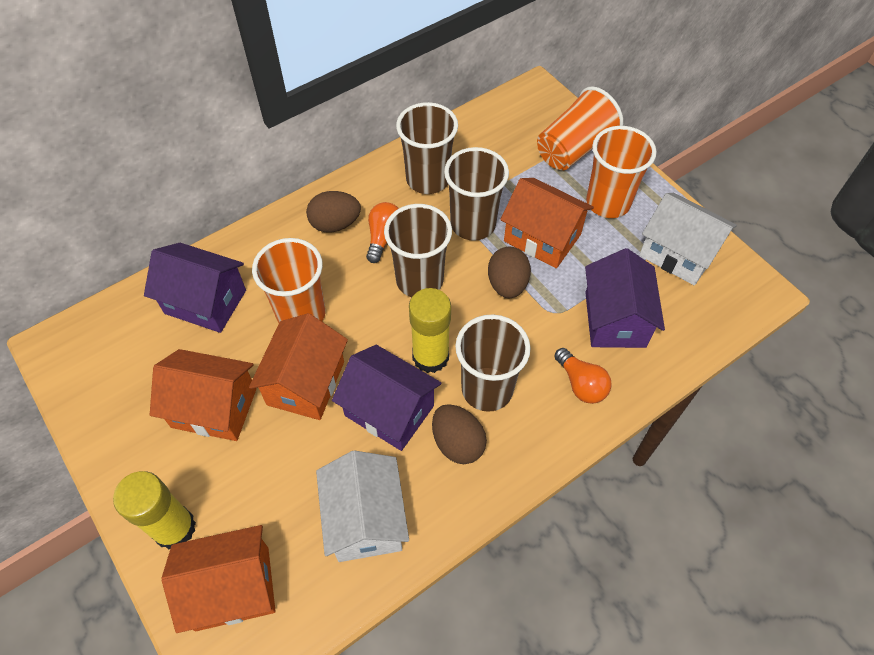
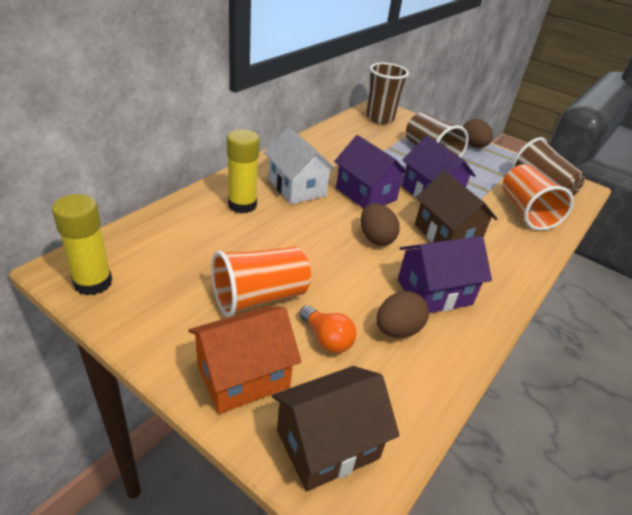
brown cup: [384,204,452,297] [396,102,458,194] [444,147,509,241] [455,314,531,412] = 4 -> [366,62,409,124] [406,112,469,158] [511,137,585,196] = 3
brown house: none = 0 -> [272,366,400,492] [415,171,498,243] = 2
orange cup: [252,238,326,323] [537,86,623,170] [586,126,656,218] = 3 -> [211,247,311,317] [502,164,574,230] = 2
orange house: [150,349,256,441] [161,525,276,633] [249,313,348,420] [500,178,594,268] = 4 -> [188,306,301,414] = 1
orange light bulb: [366,202,399,263] [554,348,612,404] = 2 -> [299,306,357,353] = 1
white house: [316,450,409,562] [639,193,737,286] = 2 -> [264,127,336,204] = 1

